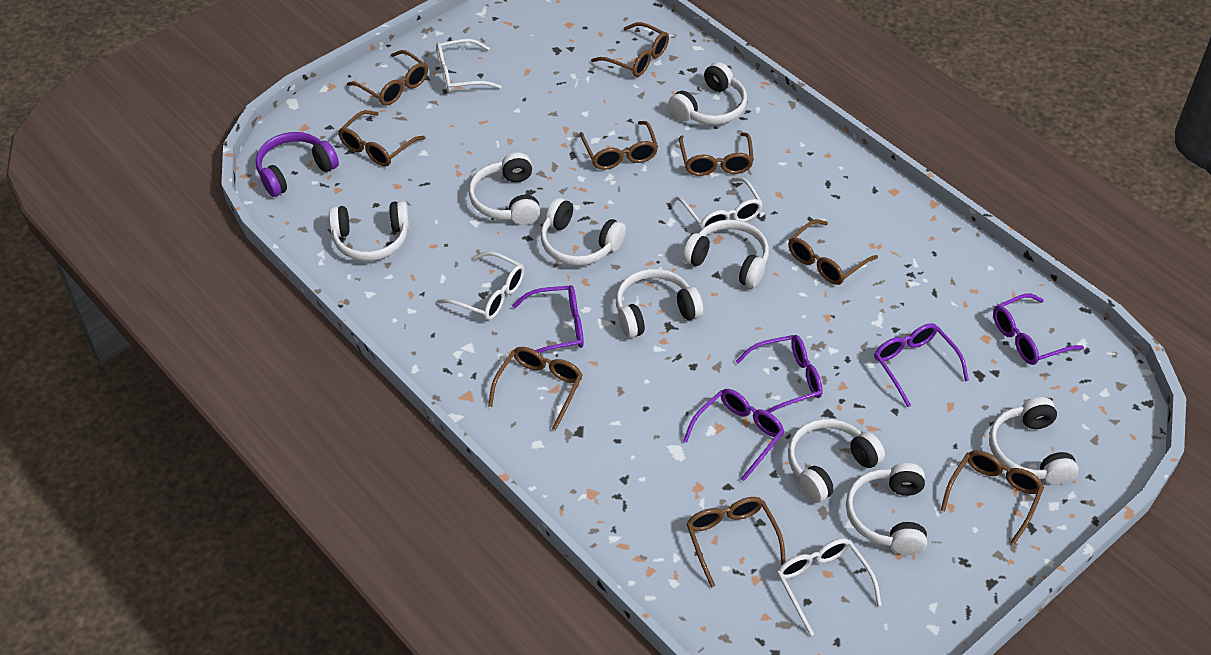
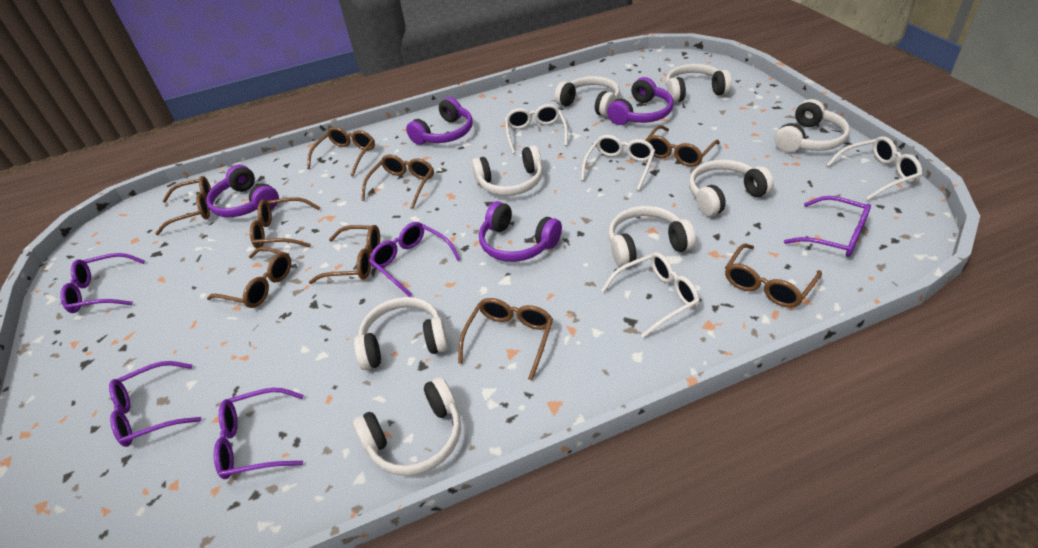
purple headphones: [256,132,339,197] = 1 -> [206,165,279,217] [406,97,473,145] [479,201,562,262] [607,77,674,125] = 4
white headphones: [329,201,410,261] [469,152,541,225] [540,198,626,266] [616,269,703,338] [668,62,747,125] [683,219,769,288] [788,419,885,503] [846,463,927,555] [989,397,1079,485] = 9 -> [353,377,461,476] [354,297,448,370] [472,145,543,196] [555,76,620,117] [609,206,696,267] [666,64,732,103] [689,159,774,216] [775,99,850,152] = 8

